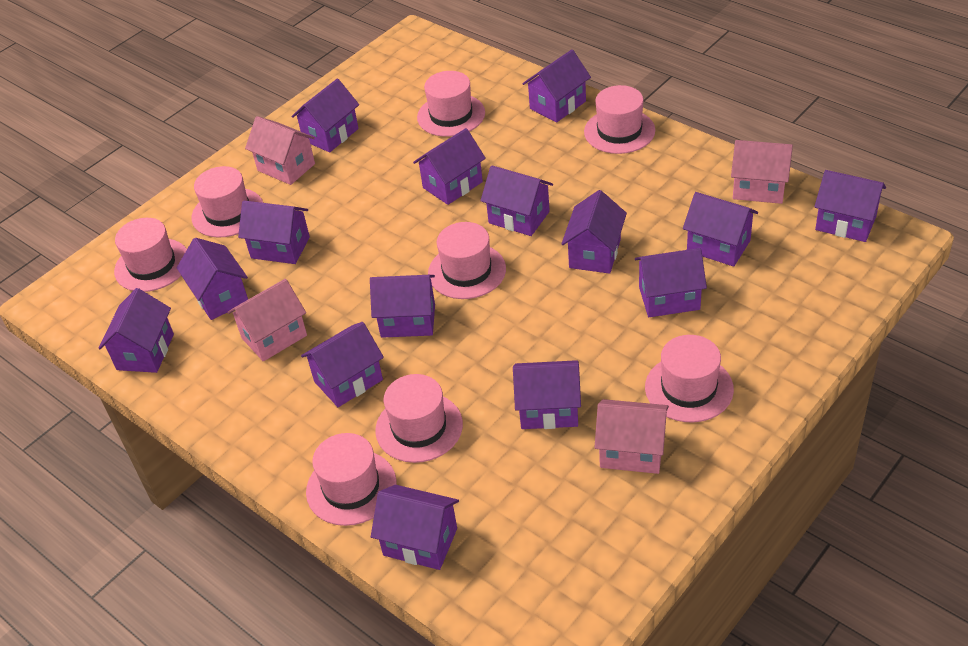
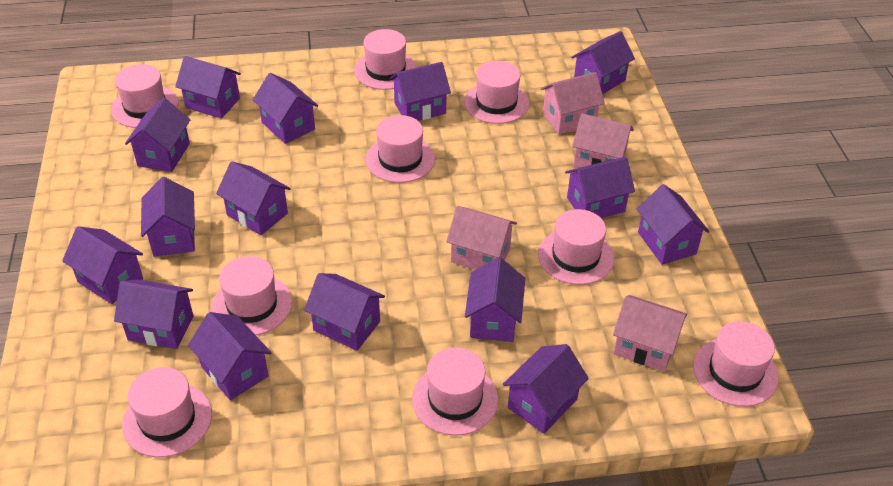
pink hat: [114,218,187,292] [192,166,263,237] [306,433,397,526] [375,374,463,463] [417,71,485,137] [428,222,506,299] [584,85,655,154] [645,335,734,423] = 8 -> [111,64,179,128] [122,367,212,457] [211,256,292,335] [354,29,417,90] [366,115,435,183] [412,347,498,436] [464,61,529,124] [538,209,614,285] [693,321,778,407] = 9

